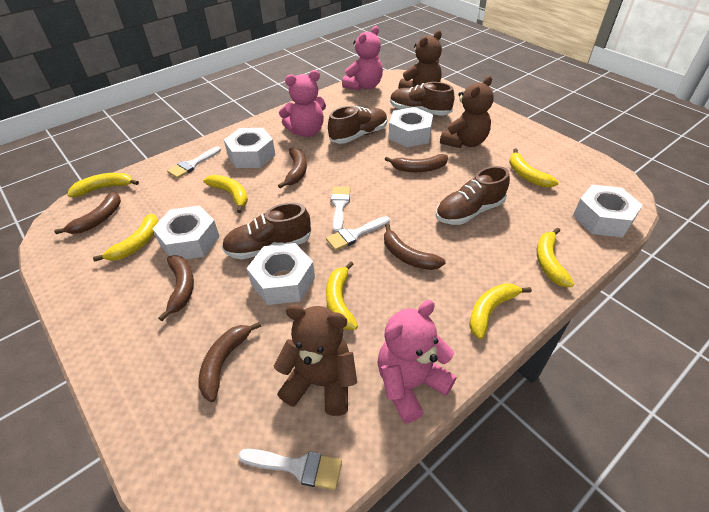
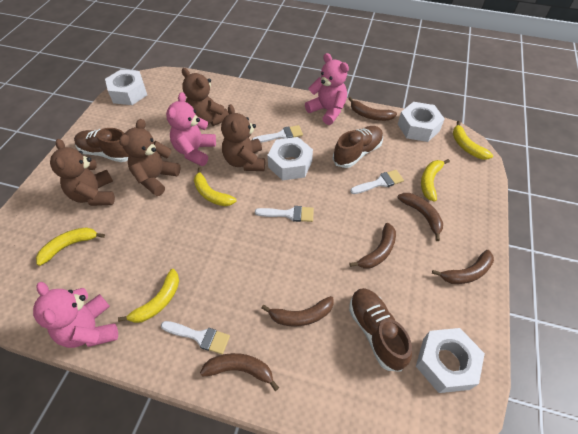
brown shoe: [222,203,311,259] [328,106,388,144] [390,82,454,116] [436,166,510,225] = 4 -> [74,128,129,162] [333,126,383,168] [349,288,412,372] = 3
brown teddy bear: [274,304,357,416] [398,30,442,89] [440,75,494,148] = 3 -> [50,139,115,206] [119,119,181,196] [182,68,229,126] [221,104,265,171] = 4
white nut: [152,205,220,260] [224,128,275,168] [247,243,315,305] [389,107,433,147] [573,185,643,238] = 5 -> [105,69,147,105] [267,137,313,180] [398,102,445,142] [416,328,485,393] = 4
yellow banana: [67,173,139,197] [93,214,158,261] [203,175,248,213] [326,261,358,330] [469,283,532,339] [509,148,559,188] [537,228,574,287] = 7 -> [36,227,105,266] [118,269,179,323] [194,167,236,206] [421,159,450,202] [453,121,493,160] = 5

